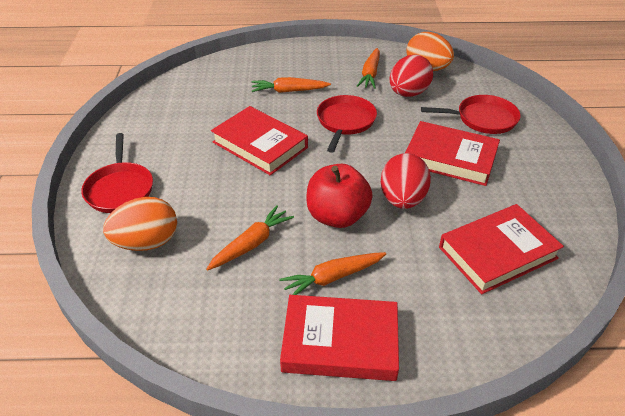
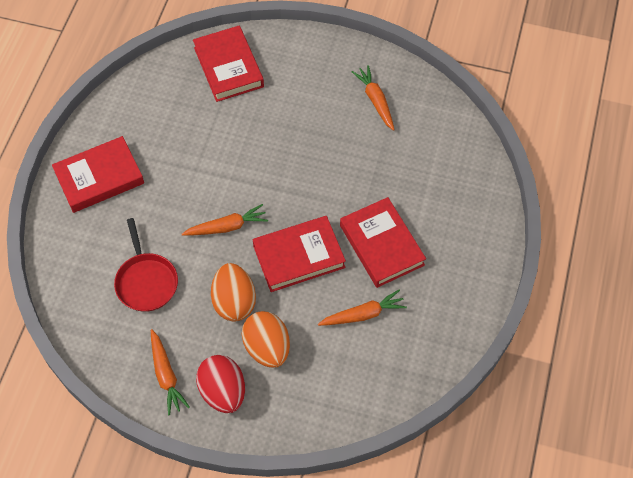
red apple: [306,164,373,228] = 1 -> none = 0
red egg: [381,153,431,209] [390,54,433,97] = 2 -> [196,355,245,413] = 1
red pan: [81,133,153,213] [317,95,377,153] [421,95,521,134] = 3 -> [114,218,178,312] = 1

